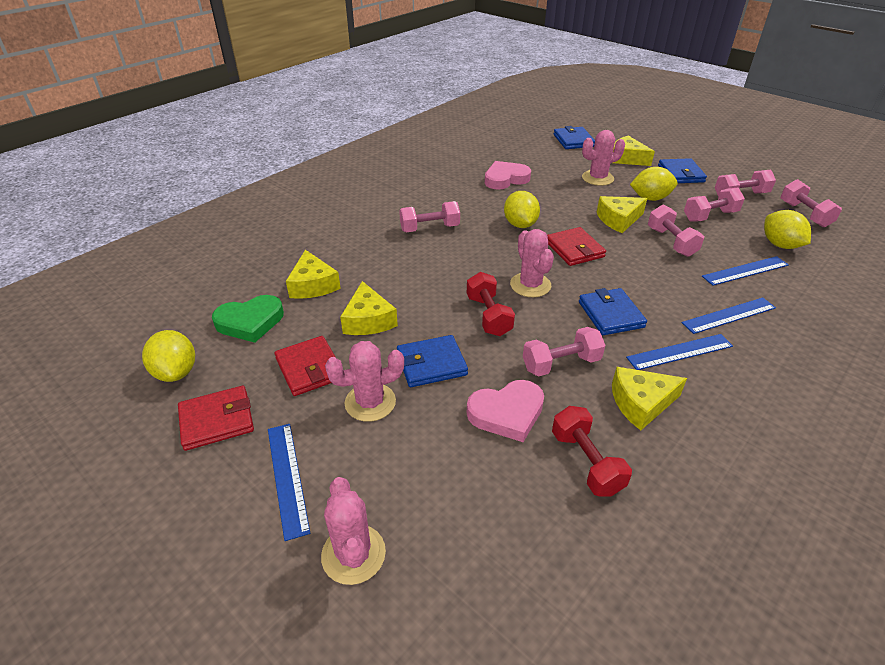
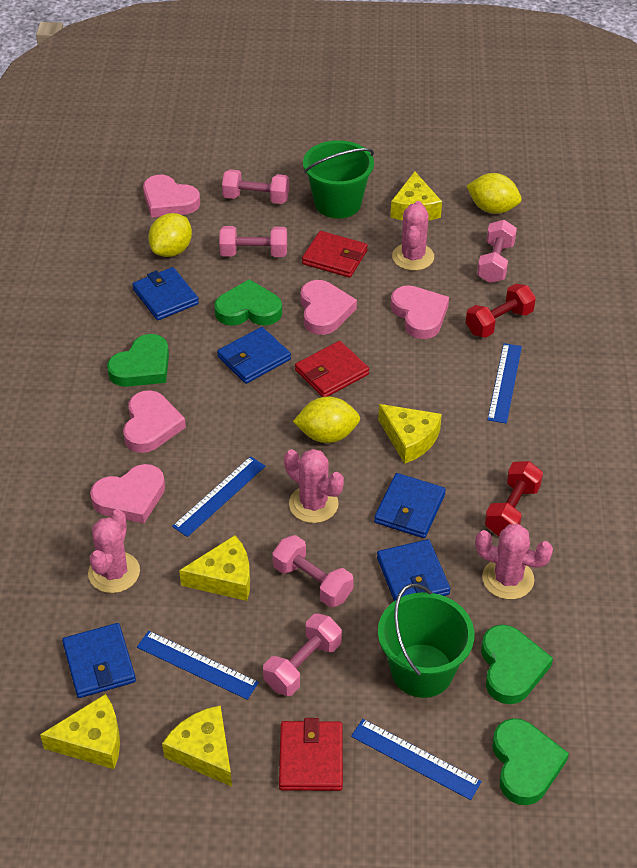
blue wallet: [397,335,468,387] [553,126,595,149] [579,288,647,335] [658,158,707,183] = 4 -> [62,623,136,698] [132,267,199,320] [217,327,291,384] [374,473,446,538] [377,539,450,601] = 5
green bucket: none = 0 -> [303,140,374,219] [378,584,474,698] = 2
green heart: [212,295,284,343] = 1 -> [107,334,169,387] [214,279,282,326] [481,625,553,704] [492,718,569,805] = 4
pink dumbbell: [399,201,460,232] [523,327,606,377] [648,205,704,257] [684,188,745,222] [715,170,776,197] [781,179,842,227] = 6 -> [219,226,287,257] [222,169,289,204] [263,614,342,696] [272,535,354,607] [477,220,517,283] = 5
pink heart: [467,380,544,442] [485,161,531,190] = 2 -> [90,464,165,523] [123,390,186,453] [143,175,200,218] [300,280,357,335] [391,285,449,339] = 5
yellow lemon: [142,330,195,382] [504,191,540,228] [630,167,678,201] [764,210,811,249] = 4 -> [148,213,192,257] [293,396,360,443] [467,173,521,214] = 3

